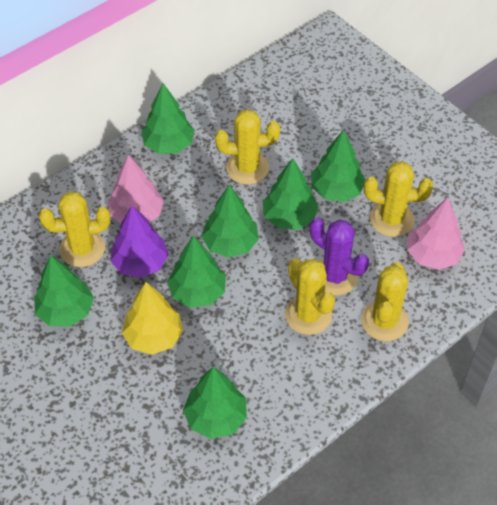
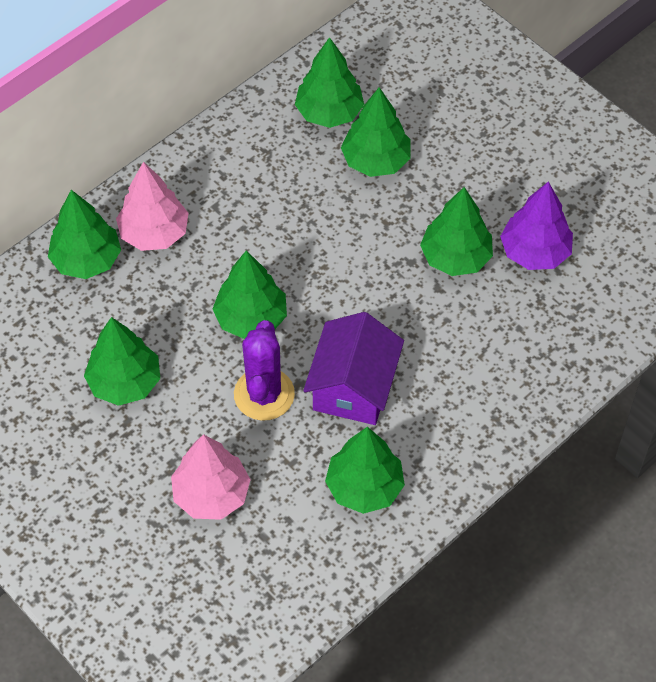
purple house: none = 0 -> [303,312,404,425] = 1
yellow cactus: [39,191,111,267] [215,109,280,184] [285,258,335,335] [361,262,409,341] [364,161,433,237] = 5 -> none = 0
yellow tree: [122,282,183,355] = 1 -> none = 0

